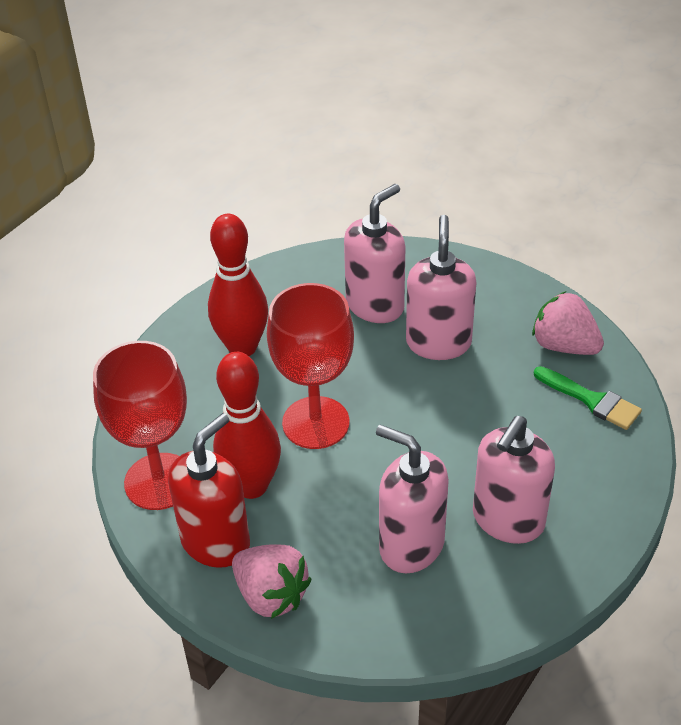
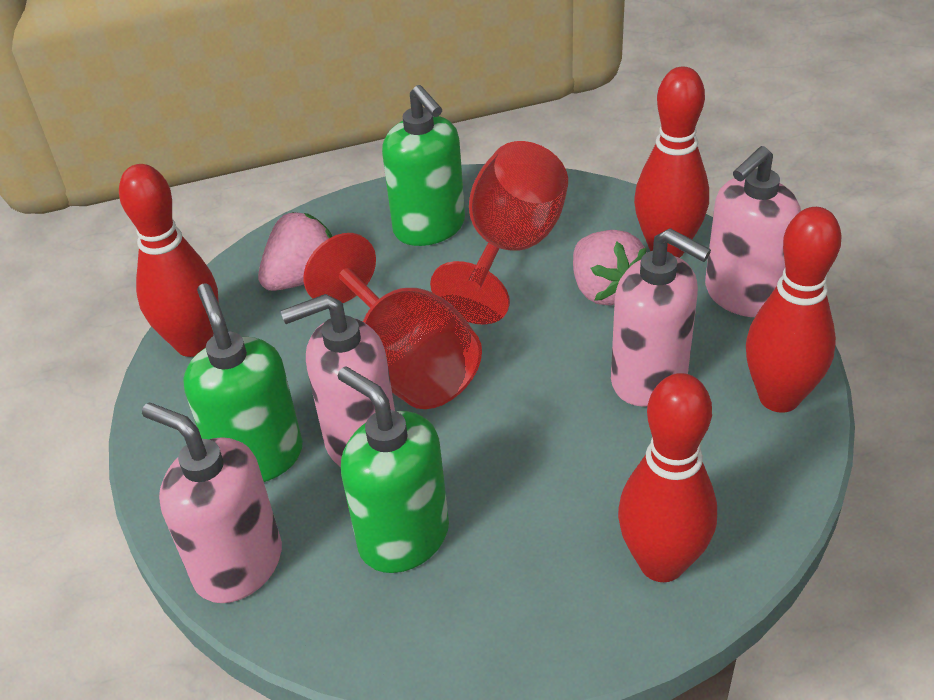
green brush: [534,366,642,430] = 1 -> none = 0
green soap dispenser: none = 0 -> [183,284,303,482] [338,366,449,573] [382,85,465,246] = 3
red bowling pin: [208,214,268,356] [213,352,281,499] = 2 -> [119,164,219,357] [618,373,717,582] [634,67,709,258] [746,207,842,413] = 4
red soap dispenser: [168,413,250,568] = 1 -> none = 0

